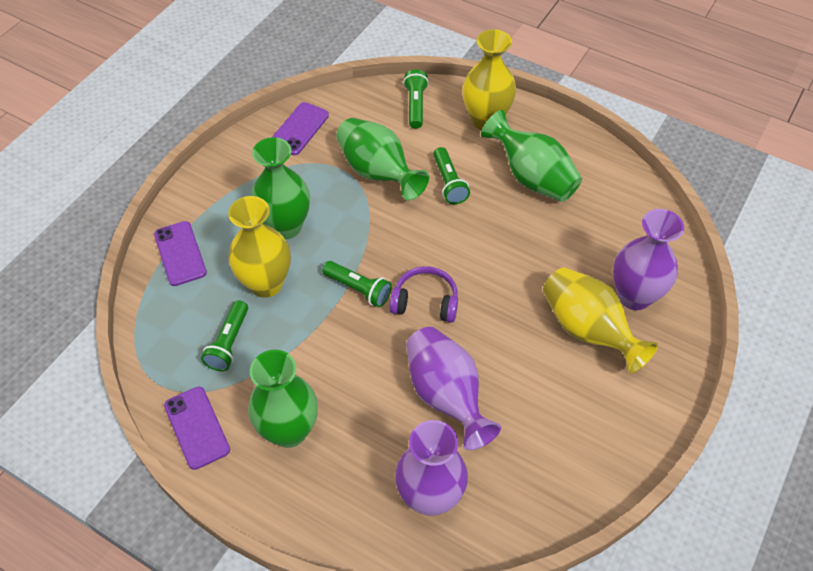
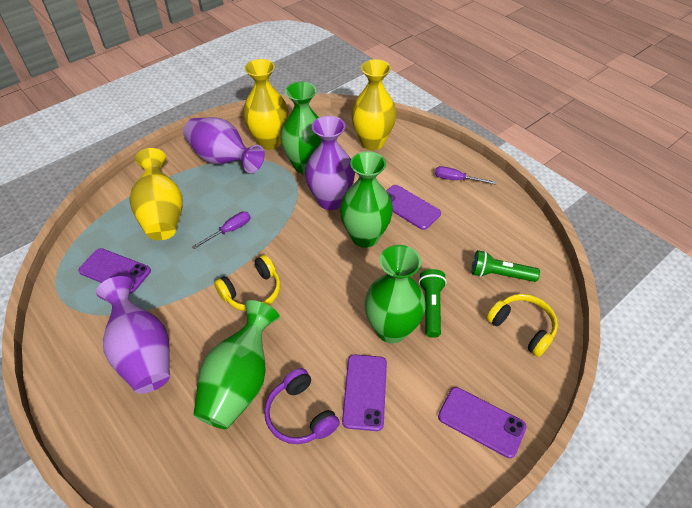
green flashlight: [201,300,248,371] [322,261,392,307] [403,69,429,129] [433,147,470,204] = 4 -> [419,269,447,338] [472,250,540,282] = 2
purple phone: [154,221,207,286] [164,387,230,470] [272,102,329,155] = 3 -> [78,248,151,294] [342,355,387,431] [386,185,441,230] [438,387,527,458] = 4
purple screwdriver: none = 0 -> [192,211,251,249] [435,166,496,185] = 2
yellow headphones: none = 0 -> [214,255,281,311] [486,294,558,357] = 2

